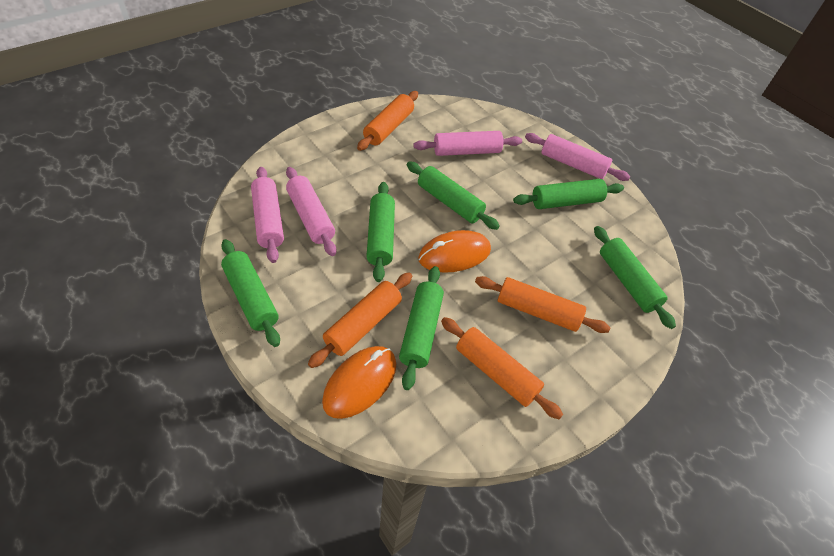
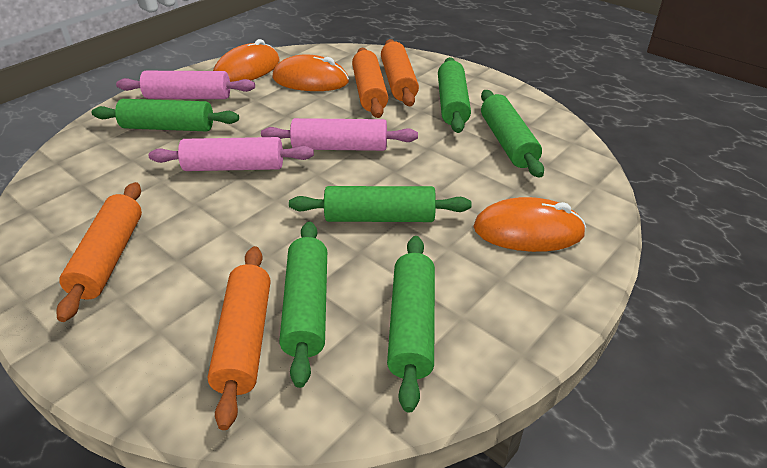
orange mouse: [322,346,397,419] [418,230,491,273] = 2 -> [213,39,280,82] [272,54,349,91] [473,197,586,252] = 3
pink rolling pin: [251,167,284,263] [286,167,336,256] [413,131,522,156] [525,133,630,181] = 4 -> [116,71,255,99] [149,137,314,171] [261,118,418,151] = 3

